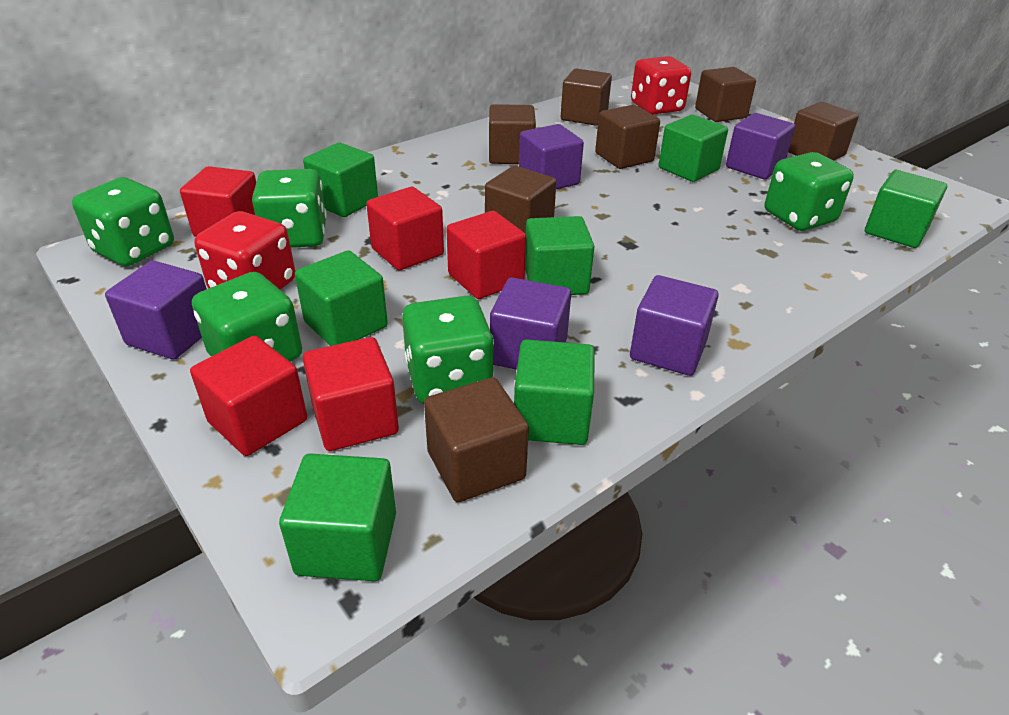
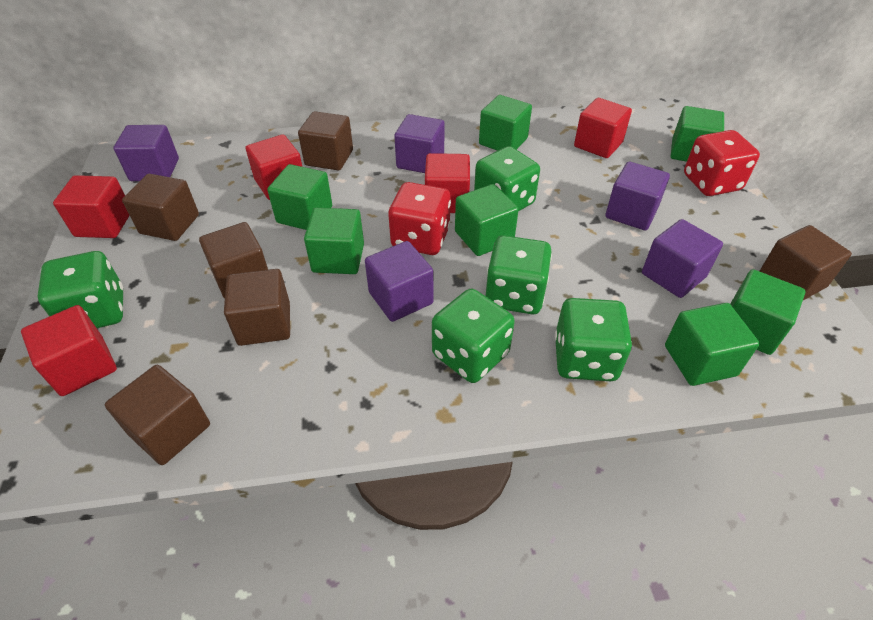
brown cube: [424,377,529,502] [485,166,556,234] [489,104,536,164] [561,69,612,126] [595,105,660,169] [695,67,756,122] [788,102,859,161] = 7 -> [105,365,210,465] [122,174,199,241] [199,222,268,298] [224,269,290,346] [298,111,353,171] [760,225,852,300] = 6

